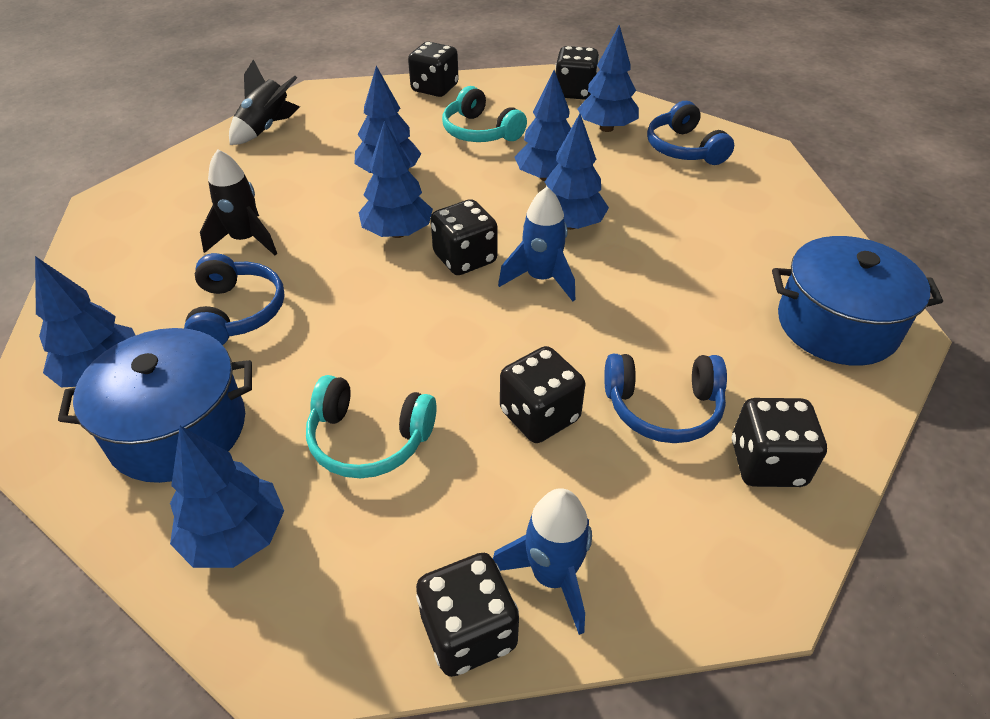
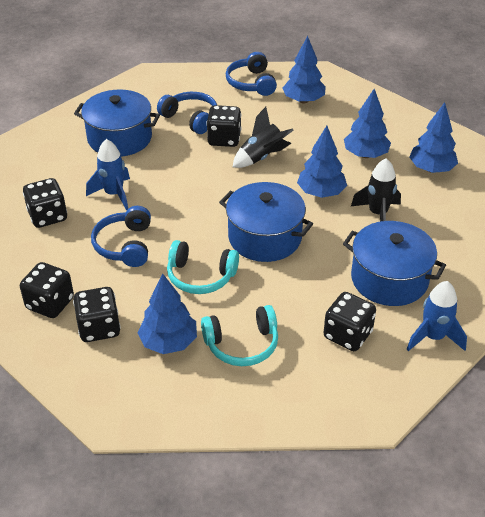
black dice: [408,42,459,97] [416,553,519,677] [431,199,498,275] [500,346,585,443] [555,46,599,100] [732,398,827,487] = 6 -> [20,262,74,318] [23,178,67,228] [73,287,121,342] [206,105,241,147] [324,292,376,351] = 5
blue pot: [58,328,252,483] [772,236,943,366] = 2 -> [74,89,160,157] [219,182,313,262] [343,221,446,306] = 3
blue tree: [35,256,136,387] [170,426,284,568] [355,66,421,173] [359,121,433,238] [515,70,571,181] [545,114,609,230] [577,25,639,132] = 7 -> [138,273,197,354] [283,36,326,103] [297,126,347,198] [344,89,391,158] [409,102,458,173] = 5

